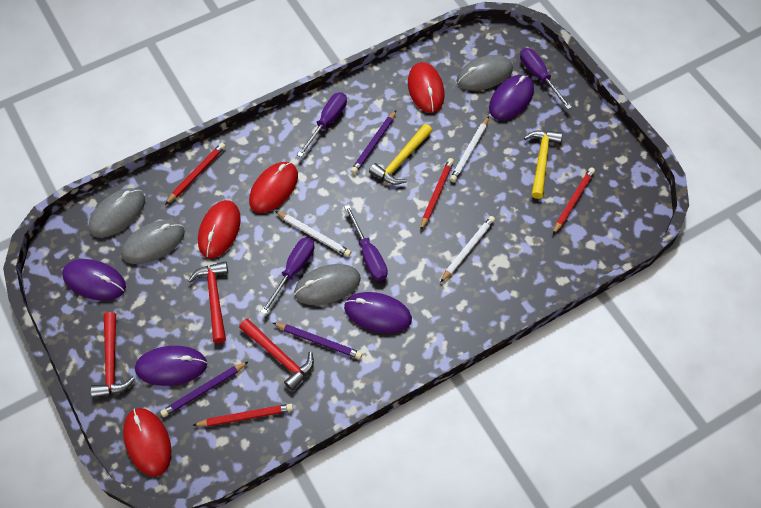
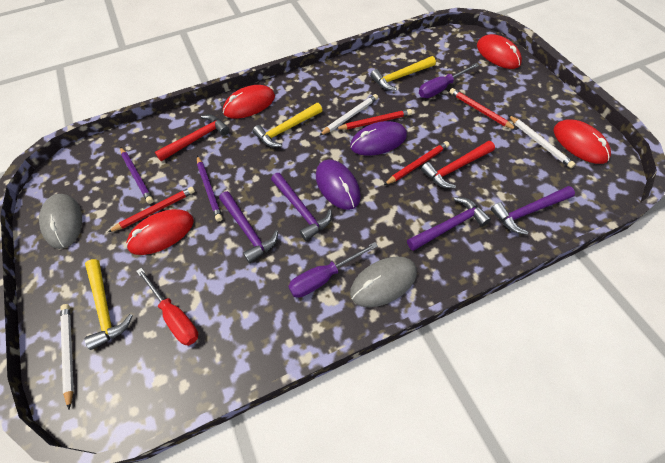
grey mouse: [89,188,145,238] [121,220,185,264] [294,264,361,305] [457,55,513,91] = 4 -> [39,194,82,249] [350,256,417,307] = 2
purple hammer: none = 0 -> [219,191,278,263] [271,173,332,241] [407,197,491,251] [491,186,575,235] = 4
purple mouse: [62,259,126,301] [135,346,207,386] [344,292,412,333] [489,75,534,120] = 4 -> [316,159,361,210] [350,121,407,156] = 2
purple pencil: [160,361,249,417] [273,323,362,359] [351,111,396,174] = 3 -> [120,147,154,204] [197,156,223,221] = 2
purple screwdriver: [261,237,315,314] [297,92,347,157] [344,205,388,281] [520,48,572,109] = 4 -> [288,242,378,298] [419,63,479,98] = 2
red hammer: [91,312,135,398] [188,261,228,343] [239,319,314,391] = 3 -> [155,115,230,161] [421,141,495,188] = 2
red screwdriver: none = 0 -> [136,267,198,346] = 1
yellow hammer: [369,124,433,185] [524,130,563,199] = 2 -> [85,259,133,350] [253,103,322,147] [370,56,436,91] = 3

